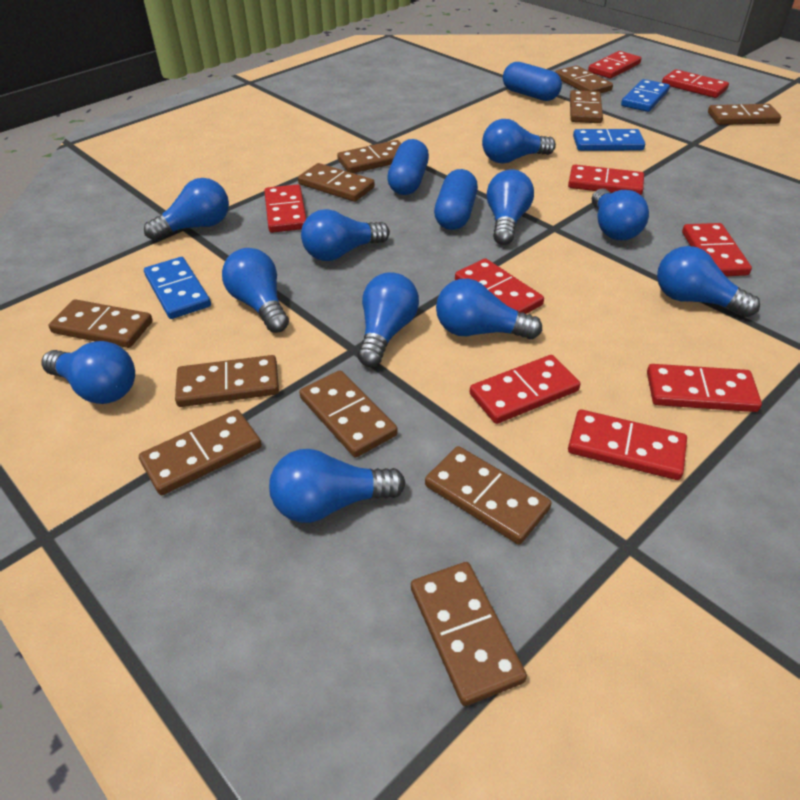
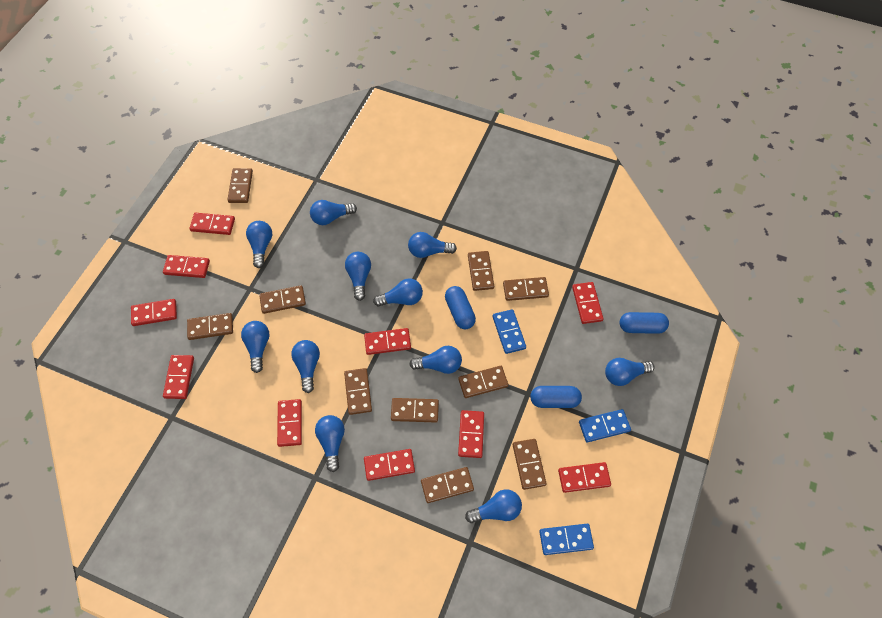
brown domino: [48,299,153,348] [139,410,262,495] [175,355,279,407] [298,163,375,202] [299,370,398,457] [337,140,402,173] [411,562,527,706] [425,446,551,544] [555,65,613,93] [570,90,603,123] [708,104,781,125] = 11 -> [187,313,233,340] [227,168,253,203] [259,285,306,314] [344,368,372,415] [391,398,439,423] [421,467,474,503] [458,366,508,398] [468,251,494,291] [503,277,549,301] [513,439,547,490] = 10
red domino: [264,184,306,233] [455,258,544,314] [470,355,580,424] [568,165,644,195] [568,409,687,480] [588,51,641,79] [647,364,762,412] [662,69,729,98] [682,223,752,276] = 9 -> [131,299,177,326] [163,255,210,278] [163,355,194,399] [189,213,235,235] [277,399,302,447] [364,328,411,355] [364,449,415,481] [458,410,484,458] [558,462,611,493] [572,282,604,324] = 10

